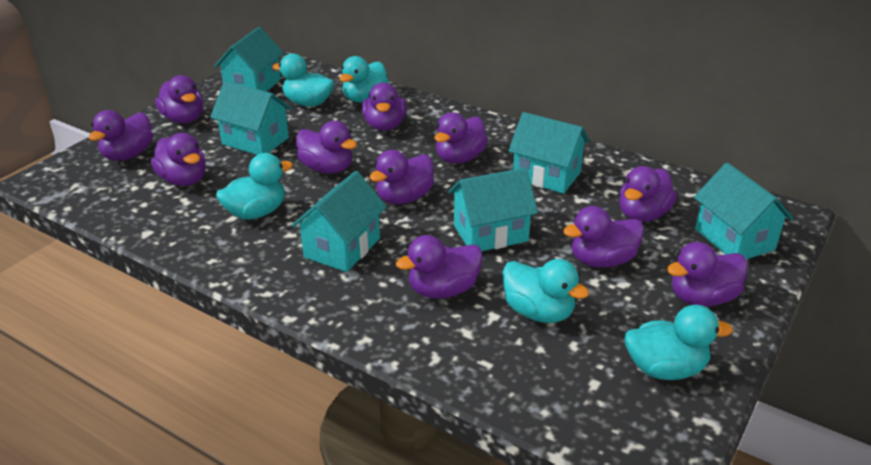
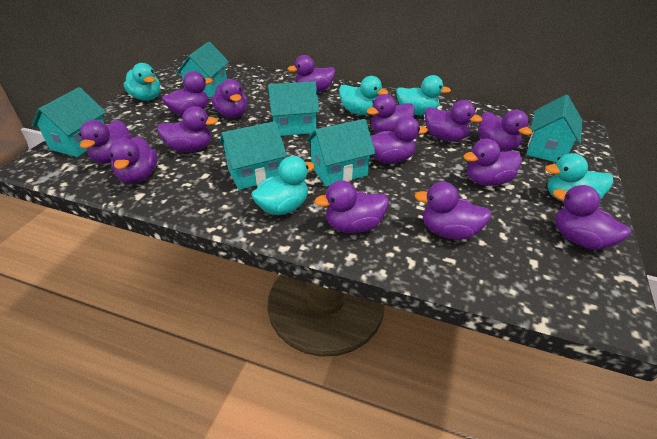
purple duck: [89,110,153,161] [151,133,206,186] [155,75,203,123] [296,121,357,174] [362,83,406,131] [369,150,434,204] [396,235,483,299] [434,112,488,164] [563,206,644,268] [619,166,677,222] [667,242,748,307] = 11 -> [79,120,133,163] [109,136,158,184] [157,106,218,152] [162,71,213,116] [211,79,248,118] [288,55,335,93] [315,180,389,233] [367,94,415,133] [371,116,428,163] [414,182,492,240] [425,100,482,141] [463,139,522,186] [478,110,532,151] [553,185,631,250] = 14

